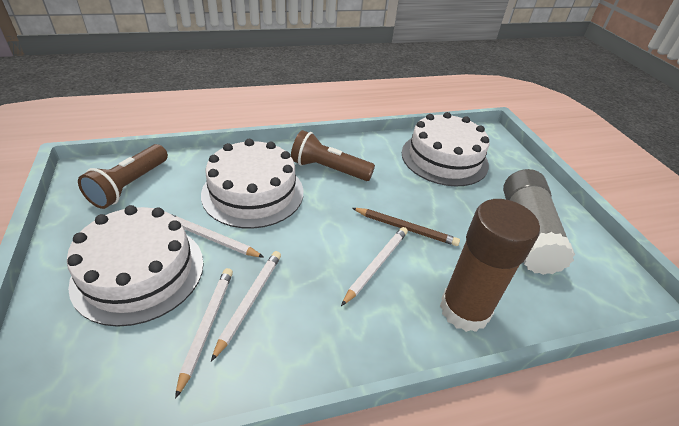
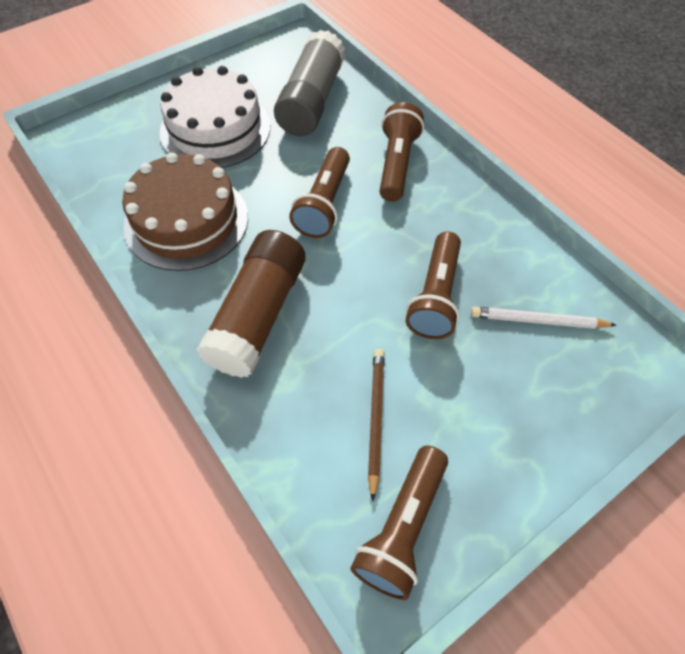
brown cake: none = 0 -> [122,153,248,271] = 1
brown flashlight: [78,144,168,209] [291,130,375,181] = 2 -> [289,147,350,238] [350,446,448,600] [379,102,424,202] [406,231,461,339] = 4
white cake: [67,205,204,327] [201,139,303,229] [402,112,489,186] = 3 -> [160,66,270,168] = 1
white pencil: [171,214,264,258] [175,268,233,399] [211,251,281,361] [341,227,408,306] = 4 -> [471,307,616,329] = 1

